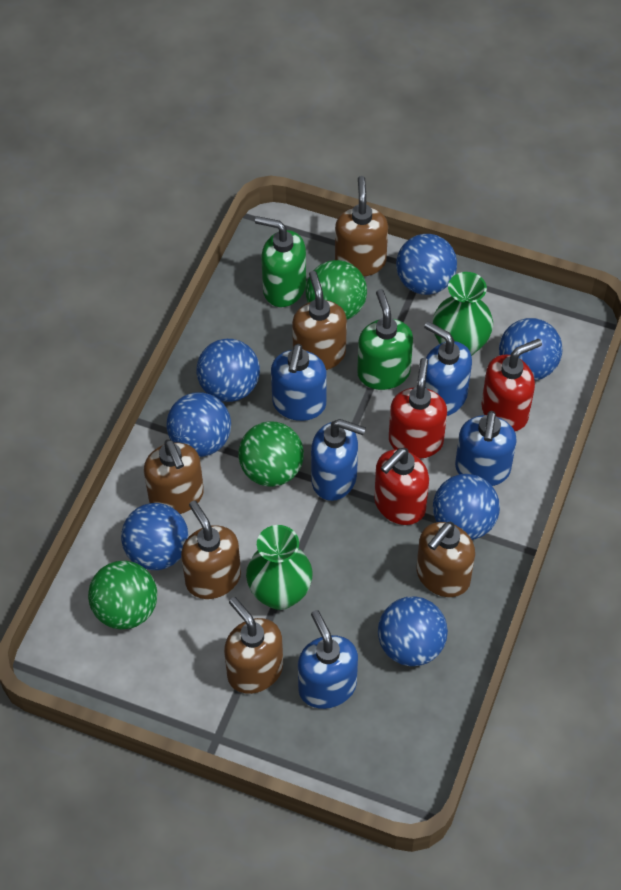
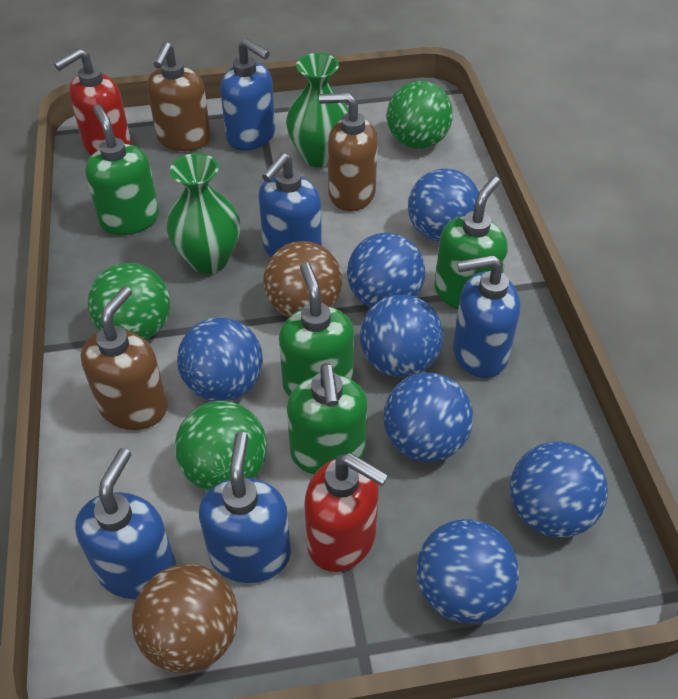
brown ball: none = 0 -> [132,564,238,674] [263,241,342,317] = 2
brown soap dispenser: [144,439,204,514] [181,501,241,599] [224,597,283,694] [292,271,347,370] [335,176,388,276] [416,522,475,597] = 6 -> [81,286,168,430] [147,42,211,151] [319,93,378,211] = 3
green soap dispenser: [255,216,306,307] [357,289,413,390] = 2 -> [85,105,159,235] [279,262,354,396] [287,363,367,475] [434,176,508,309] = 4
red soap dispenser: [374,448,429,525] [389,358,447,459] [482,339,542,431] = 3 -> [54,48,131,155] [305,453,389,572] = 2

